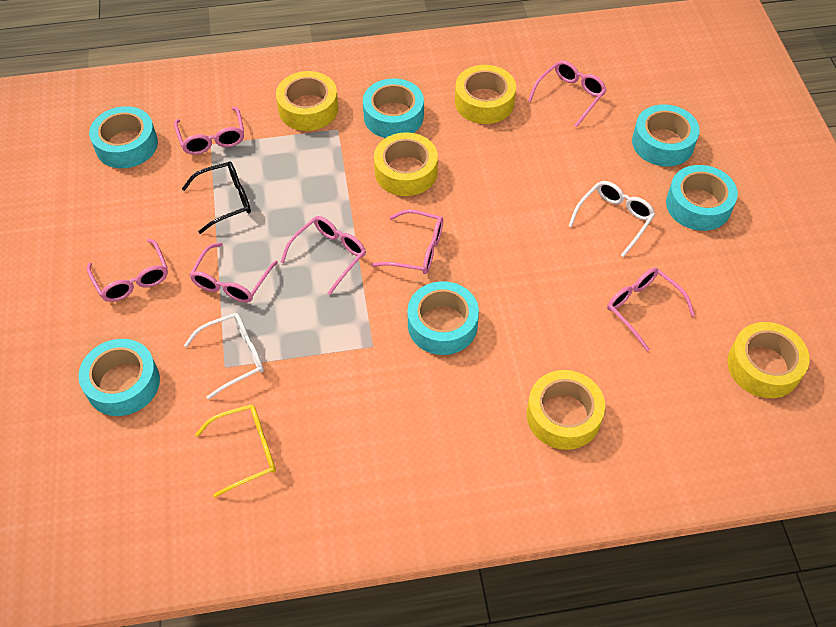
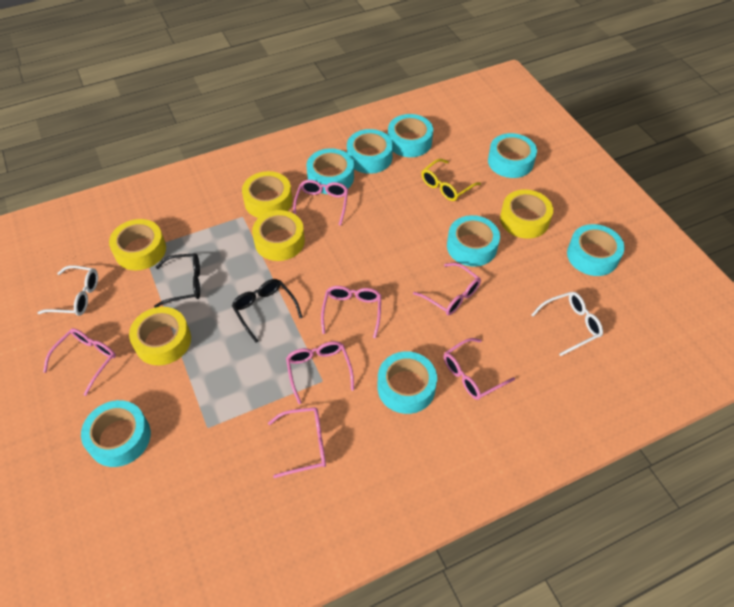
black glasses: [182,161,251,234] = 1 -> [154,253,200,308] [232,279,303,343] = 2
turquoise tape: [78,339,160,416] [89,106,158,168] [363,78,424,138] [408,281,479,355] [632,105,700,166] [666,165,738,231] = 6 -> [81,400,151,467] [306,148,354,194] [347,129,393,174] [378,351,437,414] [388,114,433,157] [447,215,500,267] [488,133,537,178] [567,224,624,276] = 8

